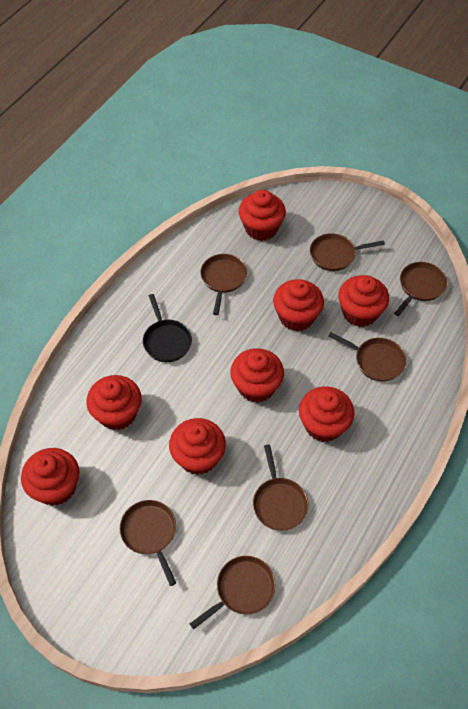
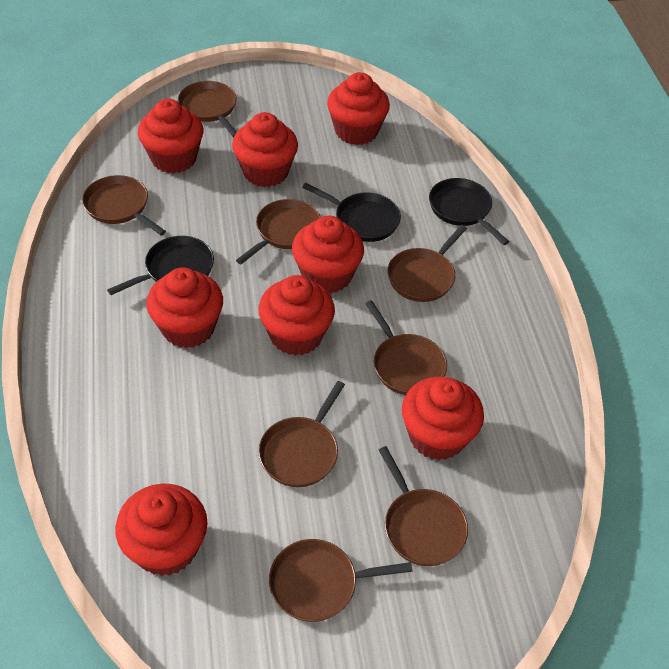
black pan: [143,294,192,362] = 1 -> [107,236,214,295] [302,183,401,242] [429,178,509,245] = 3
brown pan: [120,500,176,586] [190,556,276,629] [200,254,247,315] [253,444,308,531] [310,233,385,271] [328,332,406,382] [394,262,447,316] = 7 -> [82,175,166,235] [178,81,237,137] [236,199,321,264] [258,381,345,487] [269,539,413,622] [365,300,447,395] [379,446,468,566] [388,225,467,302] = 8

